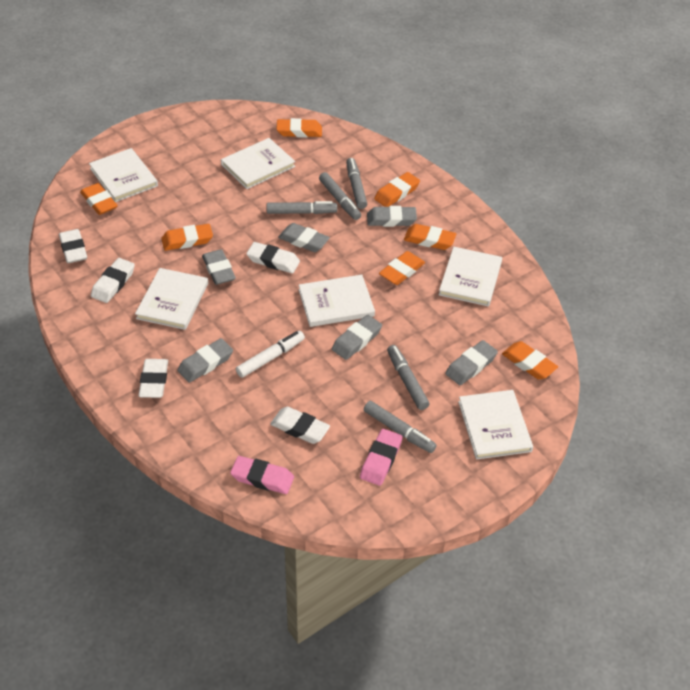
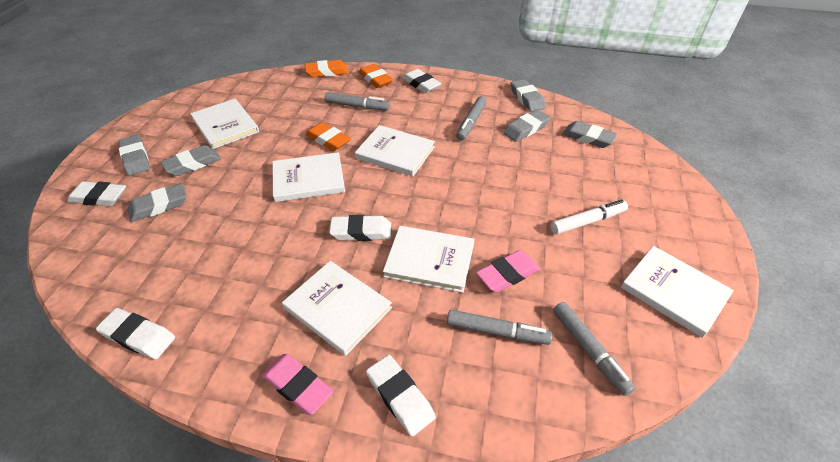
grey marker: [266,201,337,214] [319,172,361,220] [346,158,367,209] [364,401,437,453] [387,345,429,410] = 5 -> [325,92,390,111] [447,310,552,345] [456,96,487,141] [553,302,635,396] = 4
orange eraser: [80,183,118,215] [161,224,213,251] [277,118,322,137] [374,172,420,207] [379,251,425,285] [404,224,456,250] [502,341,558,380] = 7 -> [305,60,348,77] [305,122,351,151] [359,64,393,88] = 3

